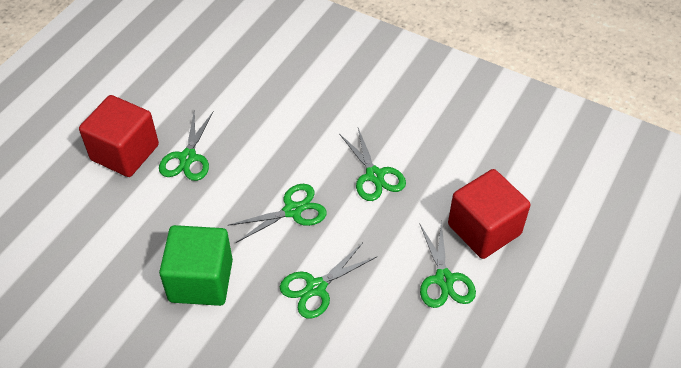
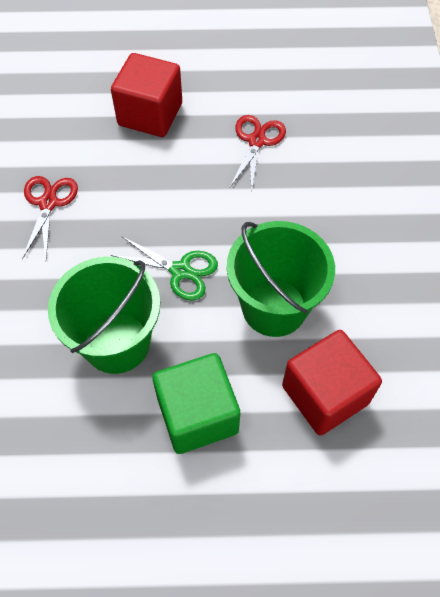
green bucket: none = 0 -> [48,257,160,374] [227,221,335,337] = 2
green scissors: [159,111,214,181] [227,184,327,243] [280,243,376,318] [340,128,406,201] [419,222,476,308] = 5 -> [111,236,218,301] = 1
red scissors: none = 0 -> [22,176,78,259] [230,115,286,193] = 2

